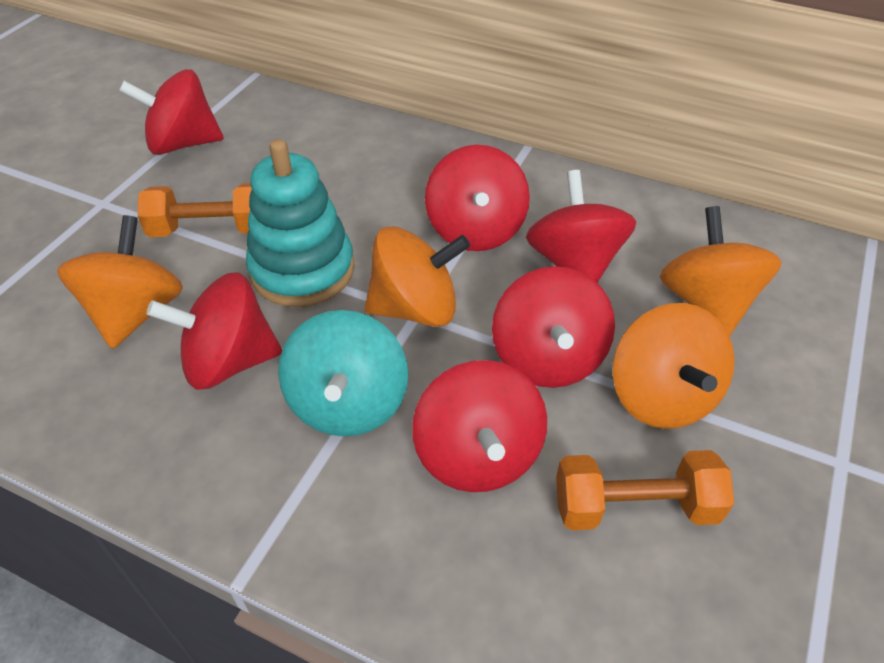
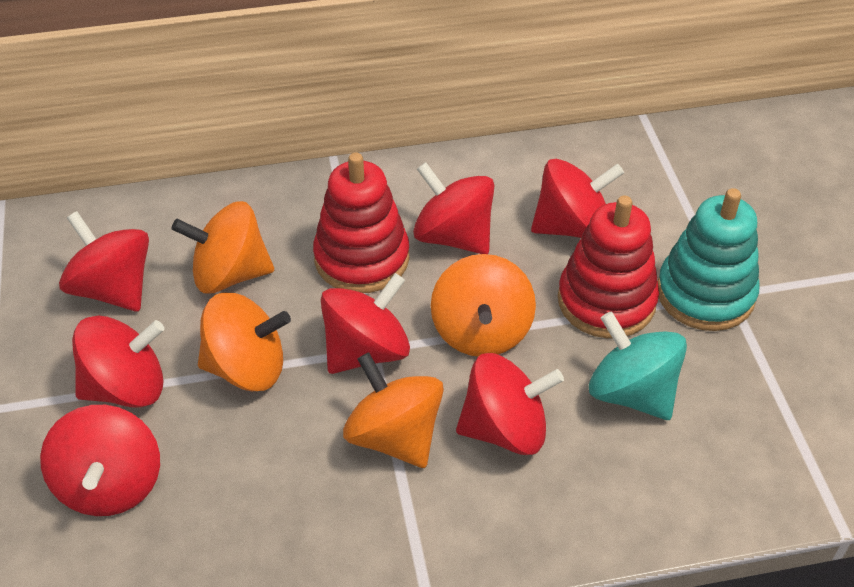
orange dumbbell: [138,183,252,237] [556,450,734,530] = 2 -> none = 0
red spinning top: [119,69,224,155] [147,272,282,390] [412,360,547,492] [425,145,530,251] [492,266,615,388] [526,170,636,283] = 6 -> [40,405,160,516] [59,211,149,312] [72,316,164,408] [321,273,410,374] [413,162,494,254] [456,353,564,455] [531,159,624,238] = 7
red stacking toy: none = 0 -> [313,153,410,293] [558,195,659,338] = 2

